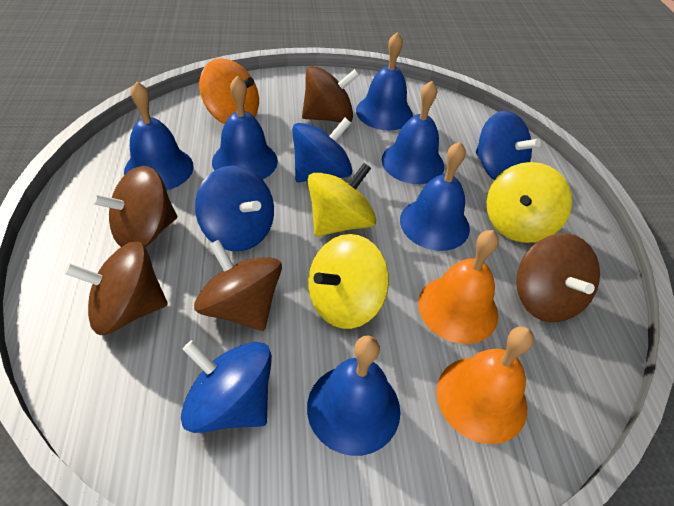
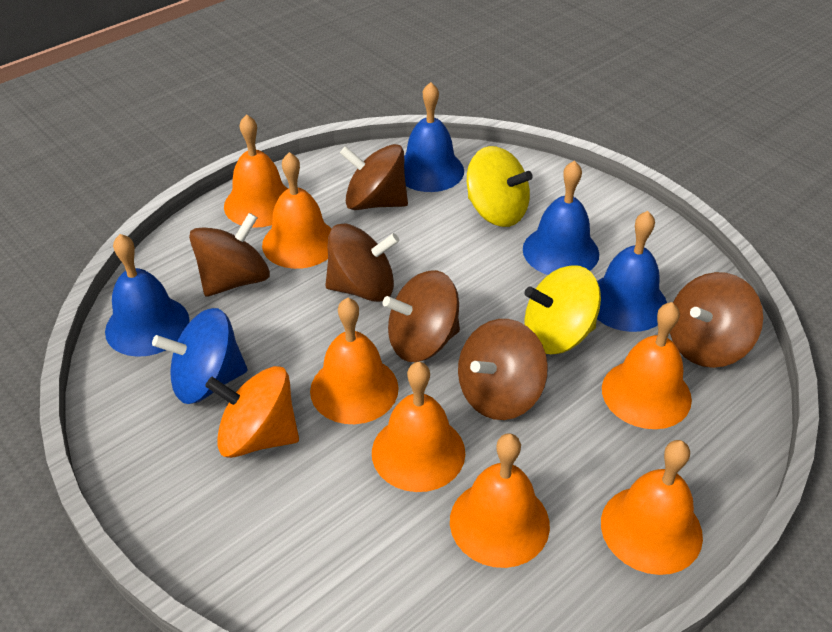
blue bell: [124,82,194,190] [212,76,278,180] [307,335,400,456] [356,32,413,130] [382,81,444,184] [400,142,470,251] = 6 -> [105,234,190,357] [404,82,464,192] [523,160,599,275] [597,211,667,332] = 4
blue spinning top: [181,340,272,433] [195,165,274,251] [292,118,353,182] [476,111,541,180] = 4 -> [152,308,247,404] = 1
brown spinning top: [64,241,168,335] [91,166,177,247] [194,240,282,331] [302,66,359,122] [516,233,600,322] = 5 -> [189,213,270,297] [325,223,399,302] [340,144,408,210] [383,270,460,362] [458,319,548,420] [670,272,763,368] = 6
orange bell: [418,230,499,344] [437,326,534,444] = 2 -> [224,114,288,228] [262,152,332,269] [310,297,399,424] [372,362,465,492] [450,433,550,568] [601,440,703,575] [602,302,692,429] = 7
yellow spinning top: [308,163,376,236] [308,234,389,329] [487,162,572,243] = 3 -> [467,146,533,227] [525,265,601,354] = 2

